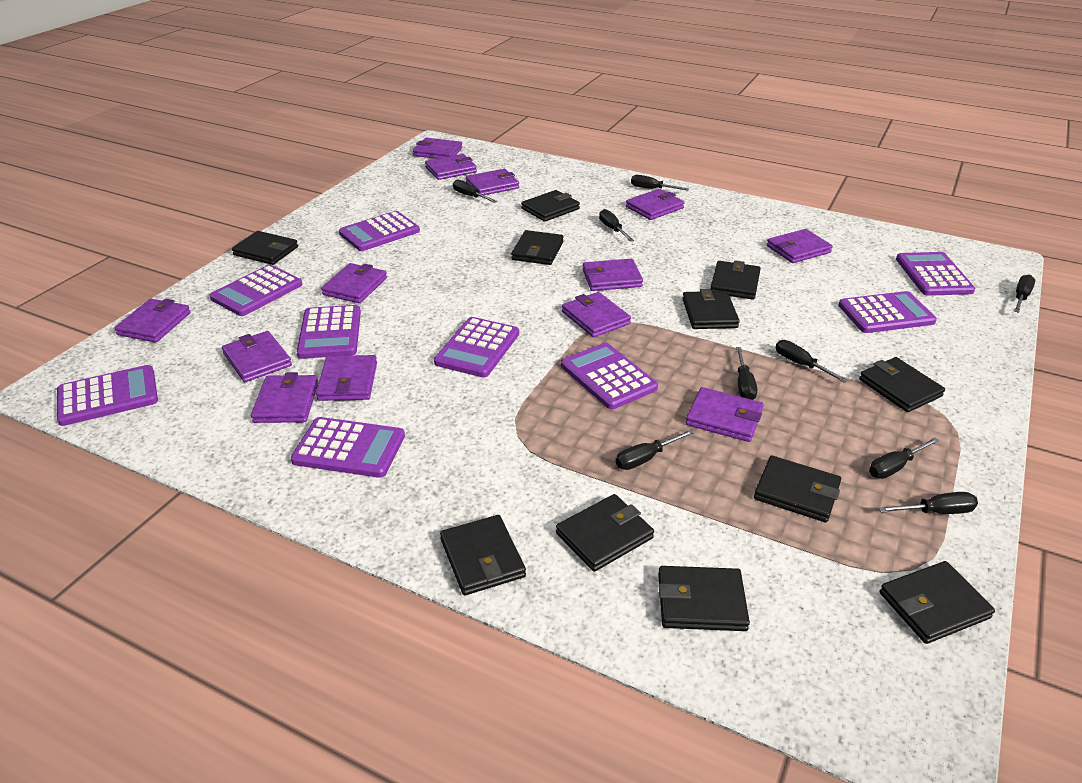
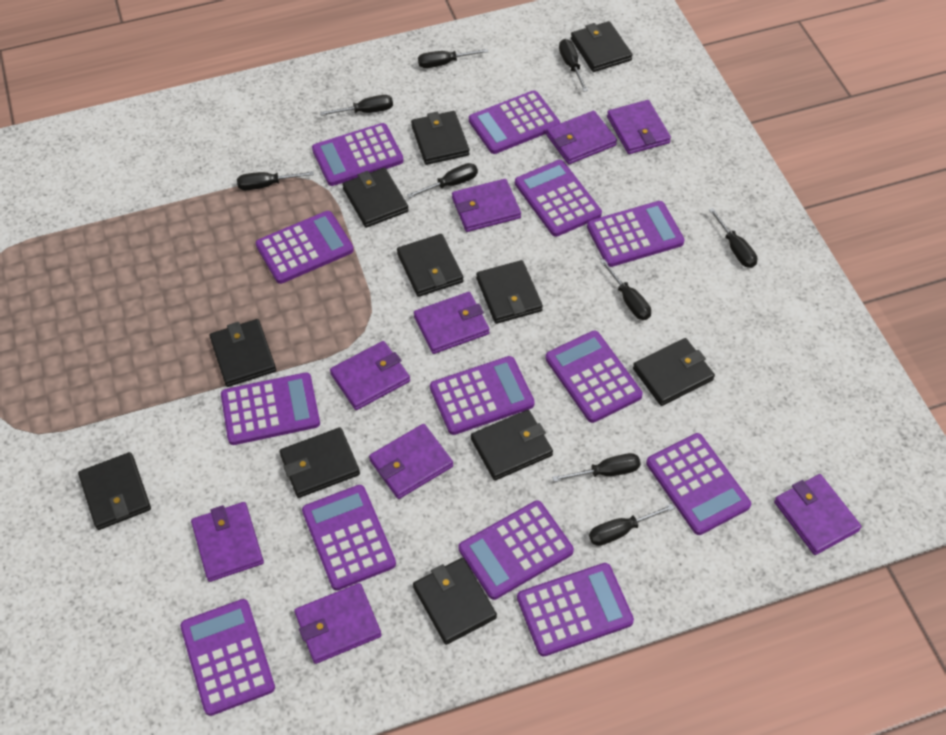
purple calculator: [57,365,158,426] [210,265,302,316] [291,417,405,478] [297,305,361,359] [339,211,420,251] [434,317,519,378] [561,343,658,410] [838,291,937,333] [896,252,975,296] = 9 -> [180,599,275,716] [221,372,320,445] [256,211,354,284] [302,485,396,590] [312,123,404,186] [430,356,535,435] [459,500,574,600] [469,91,560,154] [515,160,602,237] [517,563,634,657] [545,331,643,423] [587,201,685,267] [646,433,751,535] = 13
purple wallet: [114,299,191,342] [222,331,292,382] [251,372,319,423] [316,355,377,401] [321,263,387,303] [413,138,463,159] [425,154,477,180] [466,169,519,195] [562,292,631,337] [583,259,643,291] [626,189,685,220] [686,387,764,442] [767,229,833,263] = 13 -> [191,502,264,582] [294,583,382,664] [330,341,410,410] [369,424,453,499] [414,292,489,354] [452,179,521,232] [546,111,617,164] [607,100,671,154] [774,474,862,555] = 9

